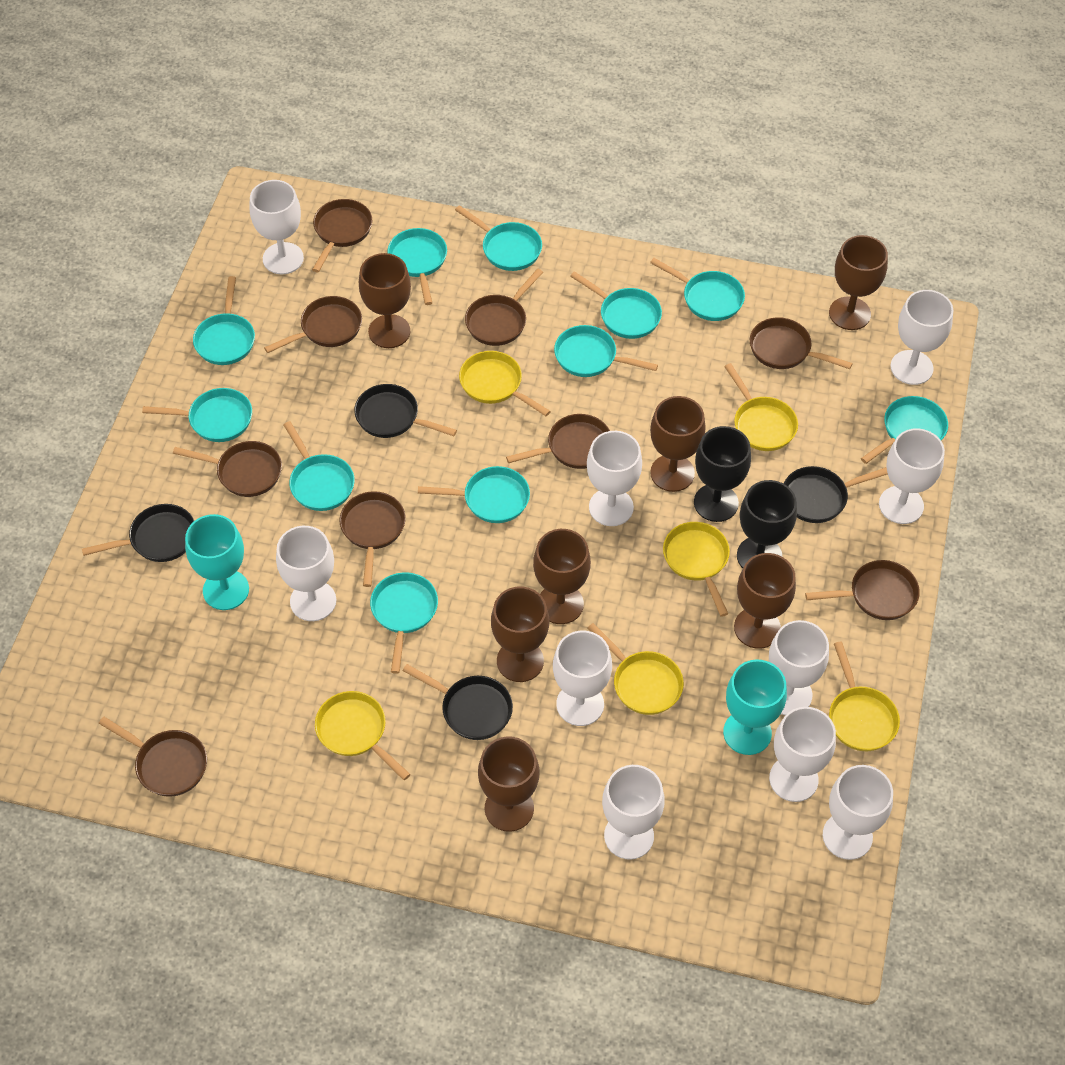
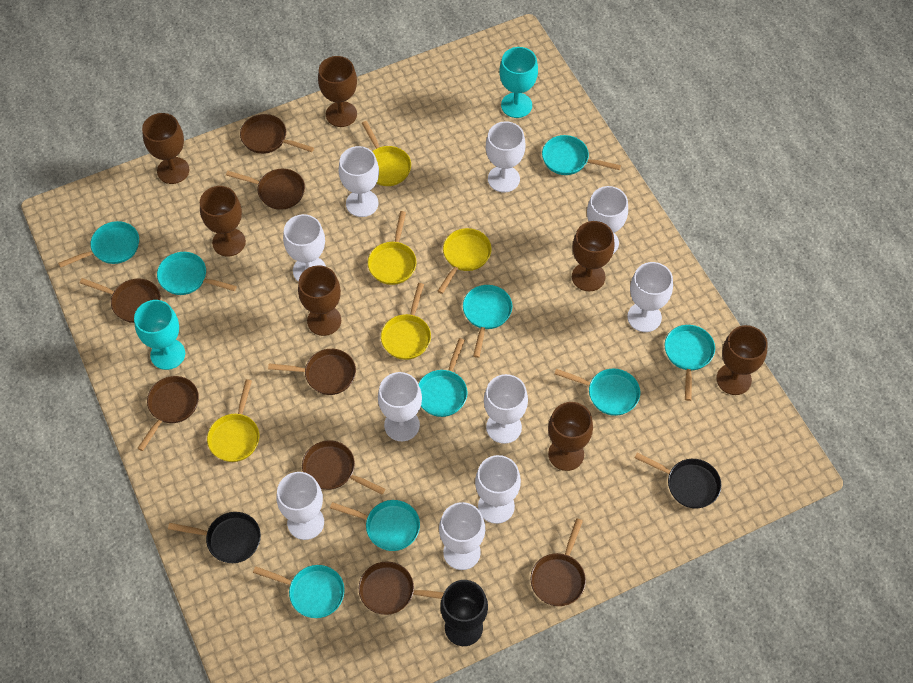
black goblet: [694,426,751,522] [737,480,797,568] = 2 -> [440,580,488,646] = 1
black pan: [82,504,194,562] [354,384,457,438] [403,664,513,740] [784,466,888,523] = 4 -> [168,512,261,563] [634,453,721,508] = 2
brown pan: [99,717,207,797] [173,441,282,497] [264,296,362,353] [312,199,373,272] [340,491,406,587] [465,269,543,346] [506,414,610,469] [750,317,853,369] [805,560,920,620] = 9 -> [80,278,161,323] [137,376,199,451] [226,169,305,210] [240,114,314,154] [268,349,356,395] [302,440,385,494] [359,561,444,615] [531,518,586,606] = 8
turquoise pan: [142,388,252,442] [193,276,255,365] [284,421,355,511] [370,572,438,674] [387,228,447,305] [418,466,530,523] [455,205,542,271] [554,325,658,377] [570,271,662,339] [650,258,745,321] [861,396,948,464] = 11 -> [58,221,139,268] [157,252,237,295] [253,565,345,618] [330,500,420,551] [418,338,468,417] [463,285,513,358] [542,135,621,175] [555,369,640,416] [665,325,715,401] = 9
yellow pan: [315,691,411,780] [459,351,551,416] [587,623,684,715] [663,522,730,617] [724,363,798,451] [829,642,900,751] = 6 -> [207,379,259,462] [362,121,411,186] [368,211,417,285] [381,283,431,360] [438,228,492,294] = 5

